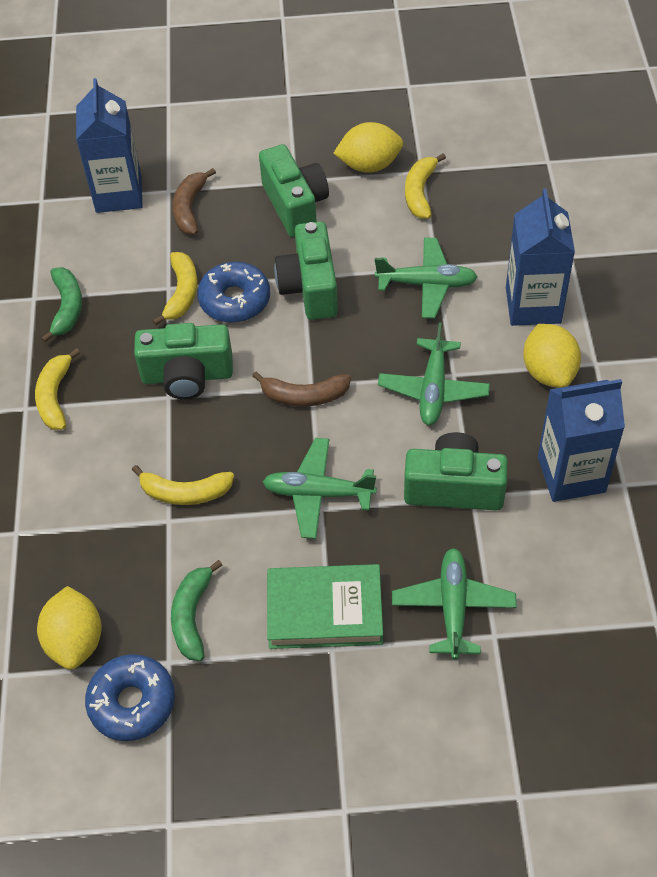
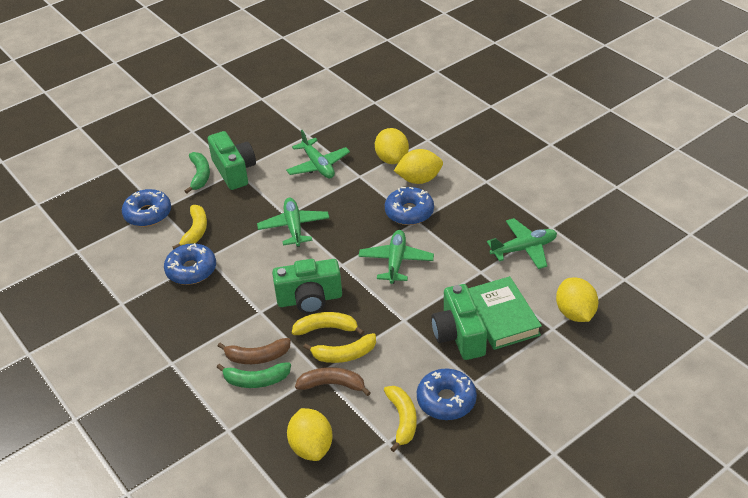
blue carton: [76,78,143,213] [506,188,575,326] [538,379,625,502] = 3 -> none = 0
blue donut: [85,654,175,741] [197,262,270,323] = 2 -> [122,189,171,227] [164,243,216,285] [385,187,434,225] [417,369,477,420] = 4
green camera: [134,323,233,400] [259,144,329,237] [274,221,338,320] [404,432,508,511] = 4 -> [208,131,256,190] [272,259,342,314] [431,284,487,360] = 3
yellow lemon: [37,586,102,669] [333,122,403,173] [523,324,581,388] = 3 -> [287,408,333,461] [375,128,409,164] [394,149,443,184] [556,277,598,322] = 4

